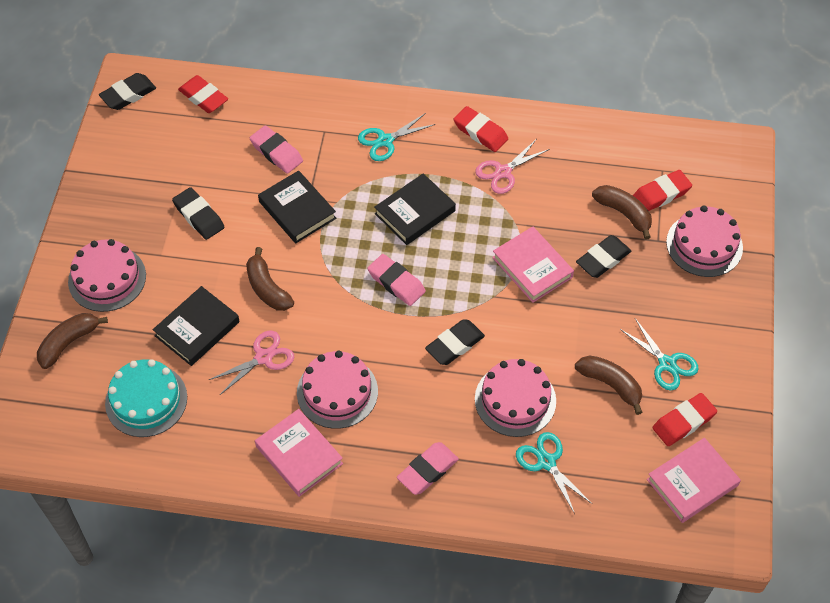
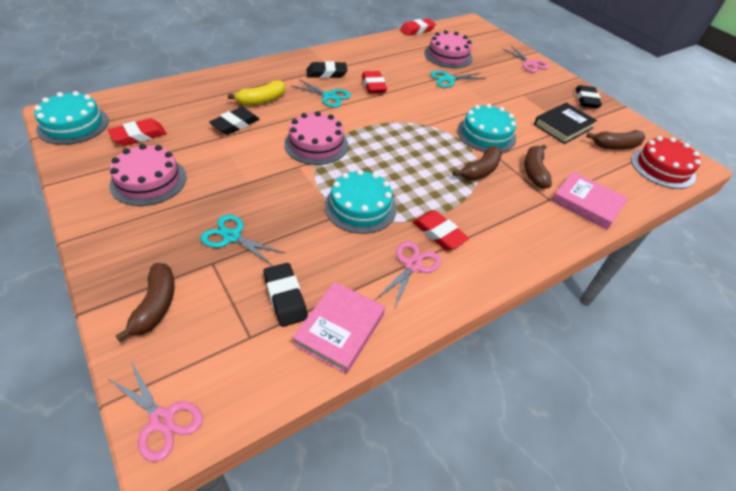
black book: [153,286,240,366] [258,170,336,243] [375,173,456,245] = 3 -> [534,103,597,144] = 1
pink book: [255,409,343,497] [492,227,574,303] [647,438,741,523] = 3 -> [292,282,385,374] [552,172,628,230] = 2
pink cake: [68,239,146,312] [297,351,378,429] [475,359,556,437] [666,206,743,277] = 4 -> [110,144,187,206] [284,111,348,165] [425,30,473,68] = 3
pink eraser: [250,125,303,174] [367,254,426,306] [397,442,459,495] = 3 -> none = 0
pink scissors: [209,331,294,395] [475,140,549,194] = 2 -> [109,361,203,462] [375,241,441,310] [502,46,549,73] = 3
red cake: none = 0 -> [631,136,701,189] = 1
turquoise cake: [105,359,187,437] = 1 -> [34,91,109,145] [325,170,397,234] [457,104,516,152] = 3
yellow banana: none = 0 -> [228,81,286,106] = 1

